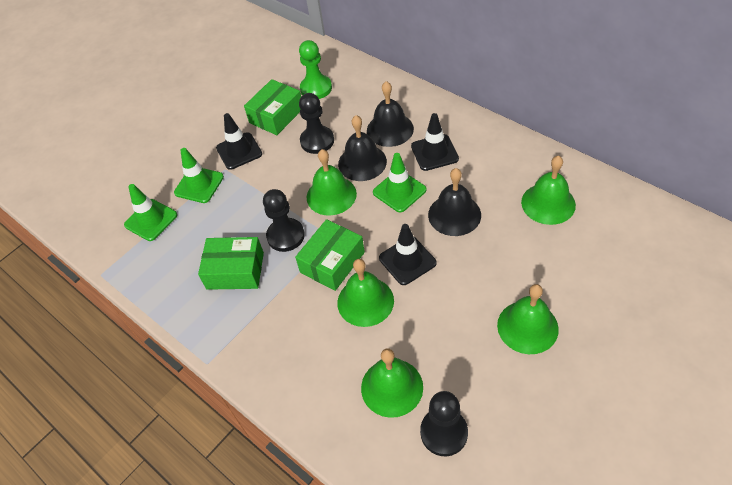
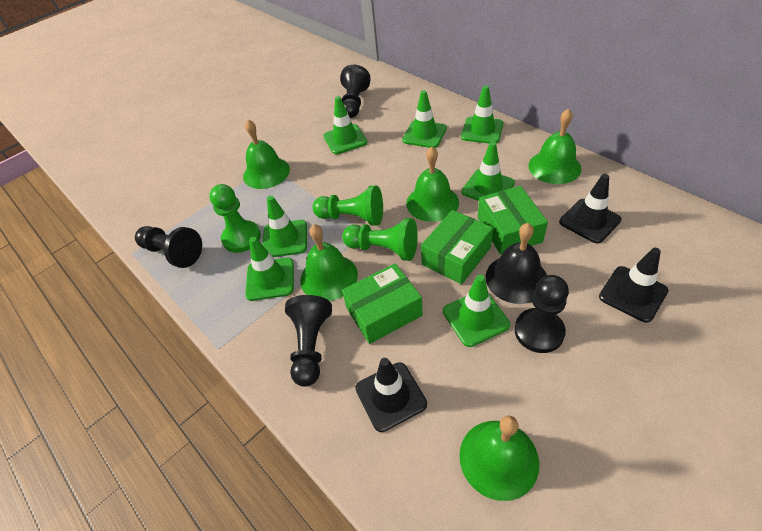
black bell: [338,115,387,181] [367,81,414,147] [428,168,481,236] = 3 -> [486,223,547,304] = 1
black pawn: [263,189,305,252] [299,93,334,154] [420,391,468,456] = 3 -> [135,226,202,268] [285,295,332,387] [340,65,371,118] [515,275,569,353] = 4
green pawn: [299,40,332,99] = 1 -> [209,184,261,253] [313,186,383,226] [342,218,418,261] = 3
green traffic cone: [124,184,177,241] [174,148,224,203] [373,153,426,212] = 3 -> [245,237,294,301] [263,196,307,257] [323,96,367,154] [402,90,447,148] [443,274,510,347] [461,85,503,143] [462,142,515,201] = 7

